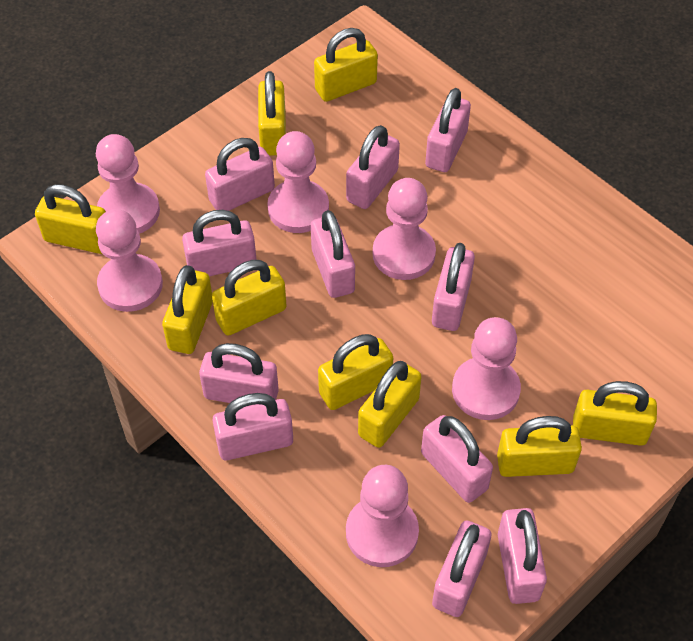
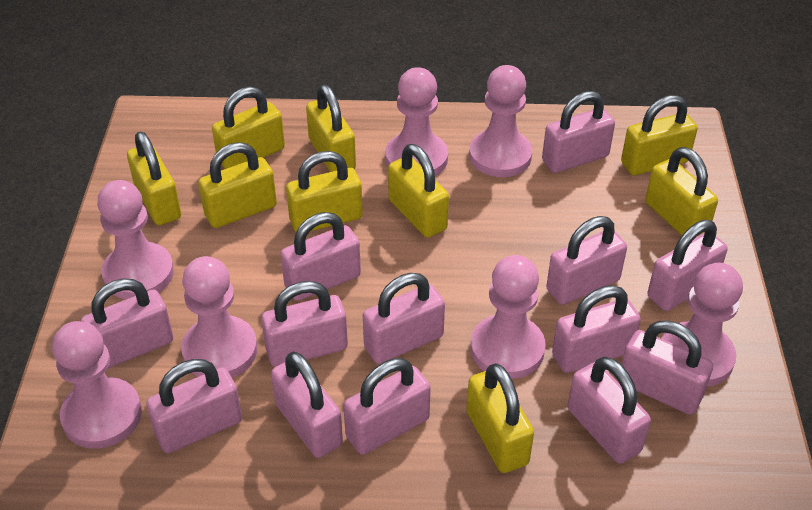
pink padlock: [182,210,257,276] [199,343,279,406] [205,138,275,211] [212,393,293,460] [311,210,355,298] [346,125,400,209] [421,415,493,503] [425,88,471,172] [432,243,475,331] [432,520,492,617] [498,508,547,604] = 11 -> [81,278,173,369] [146,359,242,453] [261,281,348,367] [271,352,343,458] [281,212,361,301] [343,358,431,455] [363,273,445,364] [542,91,615,173] [546,216,627,305] [552,285,641,373] [568,357,651,464] [621,321,713,415] [647,220,728,311] = 13
pink pawn: [96,134,160,234] [96,209,163,312] [267,131,329,233] [346,465,419,567] [373,178,436,280] [452,317,521,420] = 6 -> [52,321,142,449] [97,180,174,299] [181,256,257,377] [385,67,448,176] [469,65,532,177] [471,255,546,379] [661,263,743,387] = 7

